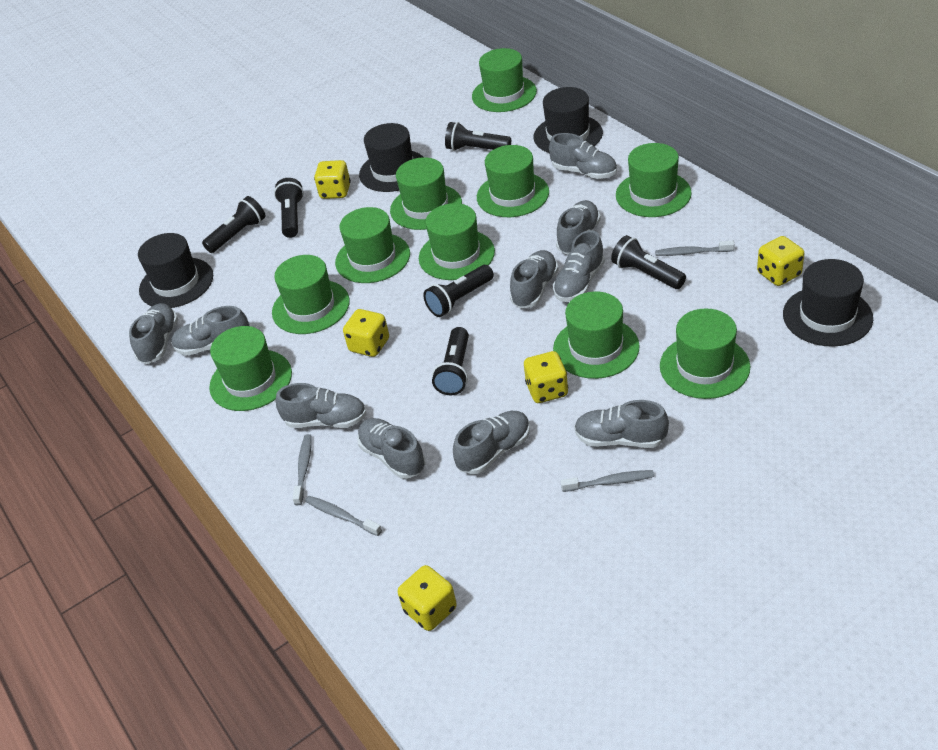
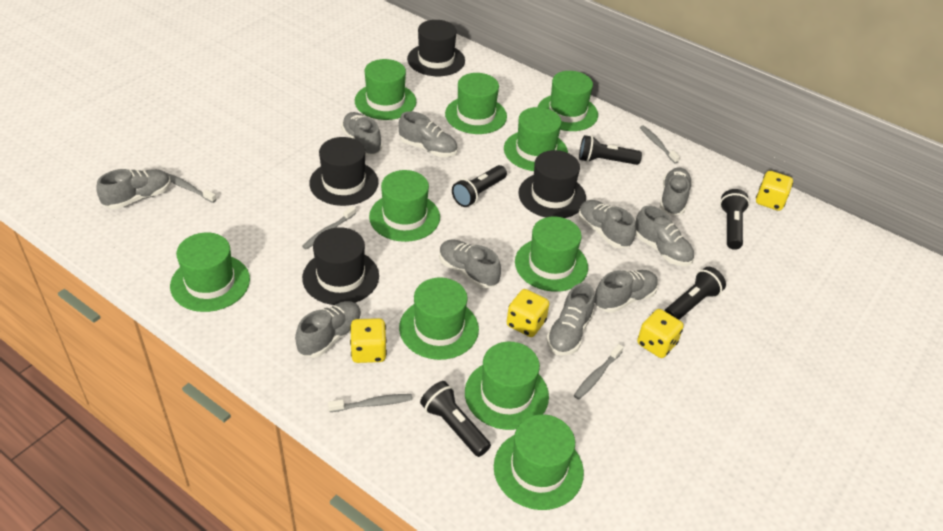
black flashlight: [202,196,265,253] [274,178,304,238] [423,265,494,317] [432,327,469,395] [445,122,511,151] [611,235,686,289] = 6 -> [420,381,491,457] [452,165,507,207] [579,135,642,165] [665,267,726,320] [720,189,750,250] = 5
grey toothbrush: [292,434,312,505] [305,496,382,536] [560,470,654,492] [655,241,734,256] = 4 -> [167,173,216,203] [302,206,356,249] [328,394,412,412] [574,344,623,400] [640,125,680,164] = 5
yellow dice: [314,160,351,199] [343,309,389,357] [398,565,457,631] [524,351,568,403] [757,236,805,286] = 5 -> [350,318,387,363] [507,289,549,337] [637,309,684,358] [756,171,793,211] = 4

